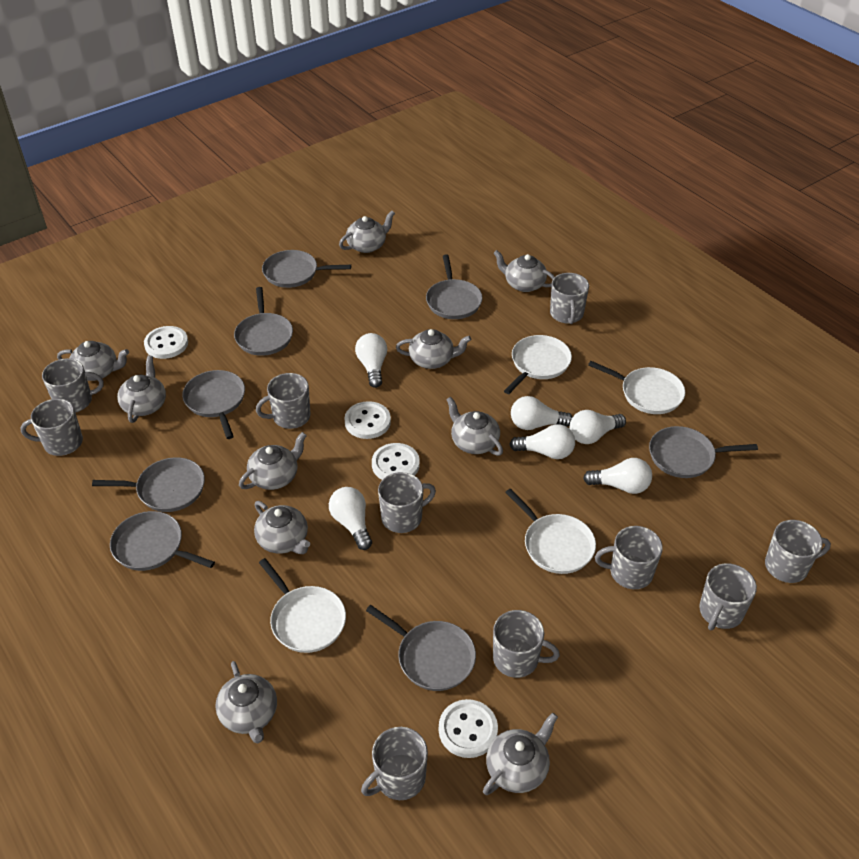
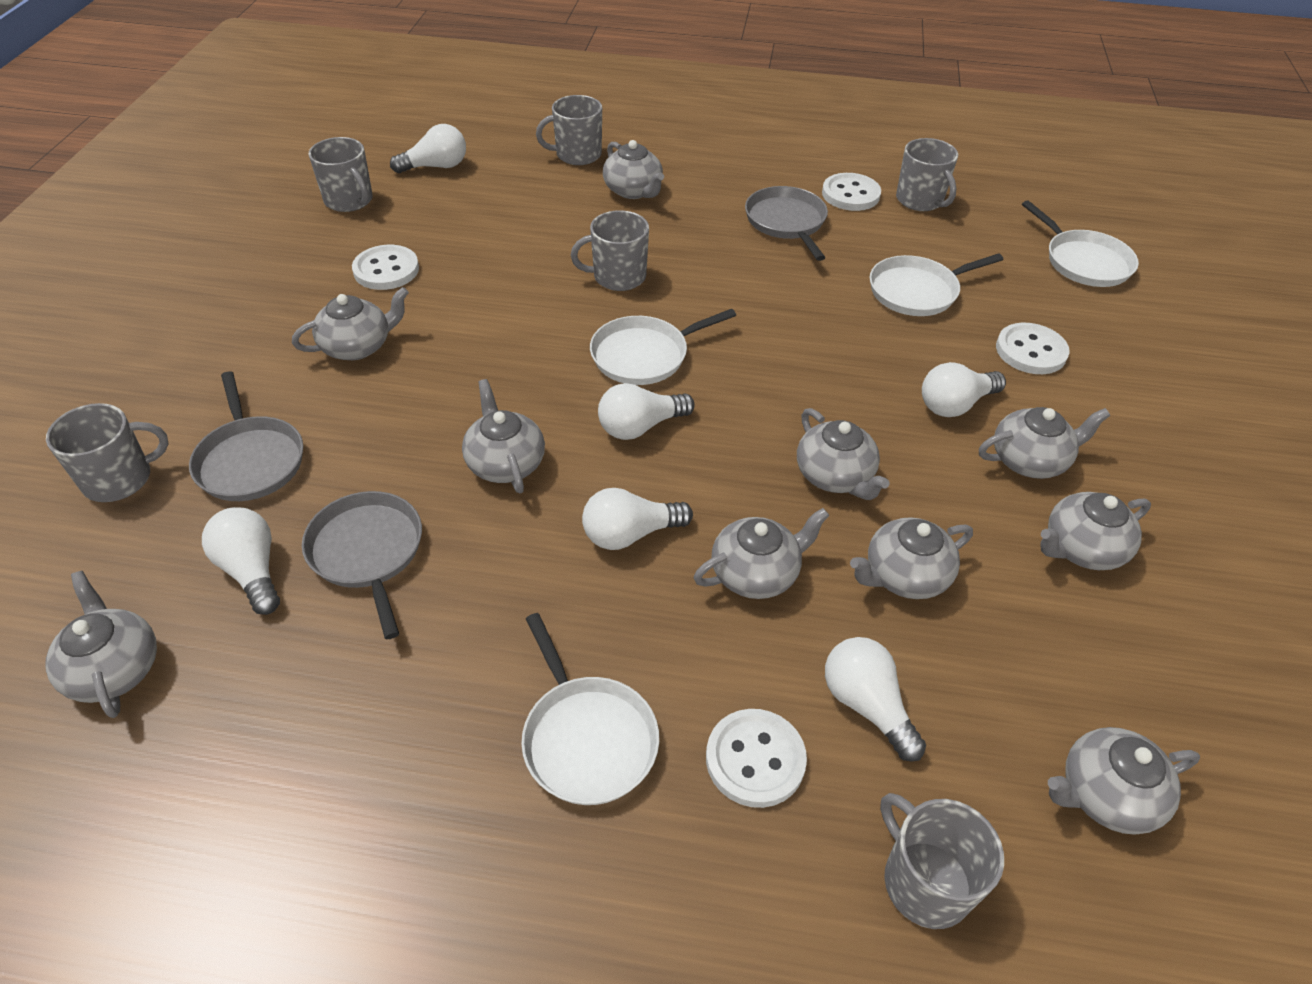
grey mug: [21,399,83,456] [42,358,104,413] [256,373,310,429] [361,727,428,800] [378,472,436,533] [493,610,560,678] [550,273,589,324] [595,526,663,589] [699,563,757,630] [765,520,831,583] = 10 -> [46,403,169,502] [309,137,373,212] [536,95,602,165] [571,210,649,291] [880,793,1004,929] [896,138,958,211] = 6
grey pan: [92,457,205,512] [110,511,215,571] [182,370,245,439] [234,287,293,356] [262,250,351,288] [366,605,476,691] [426,254,483,319] [649,426,758,478] = 8 -> [189,371,303,501] [302,491,422,639] [745,186,828,261] = 3

